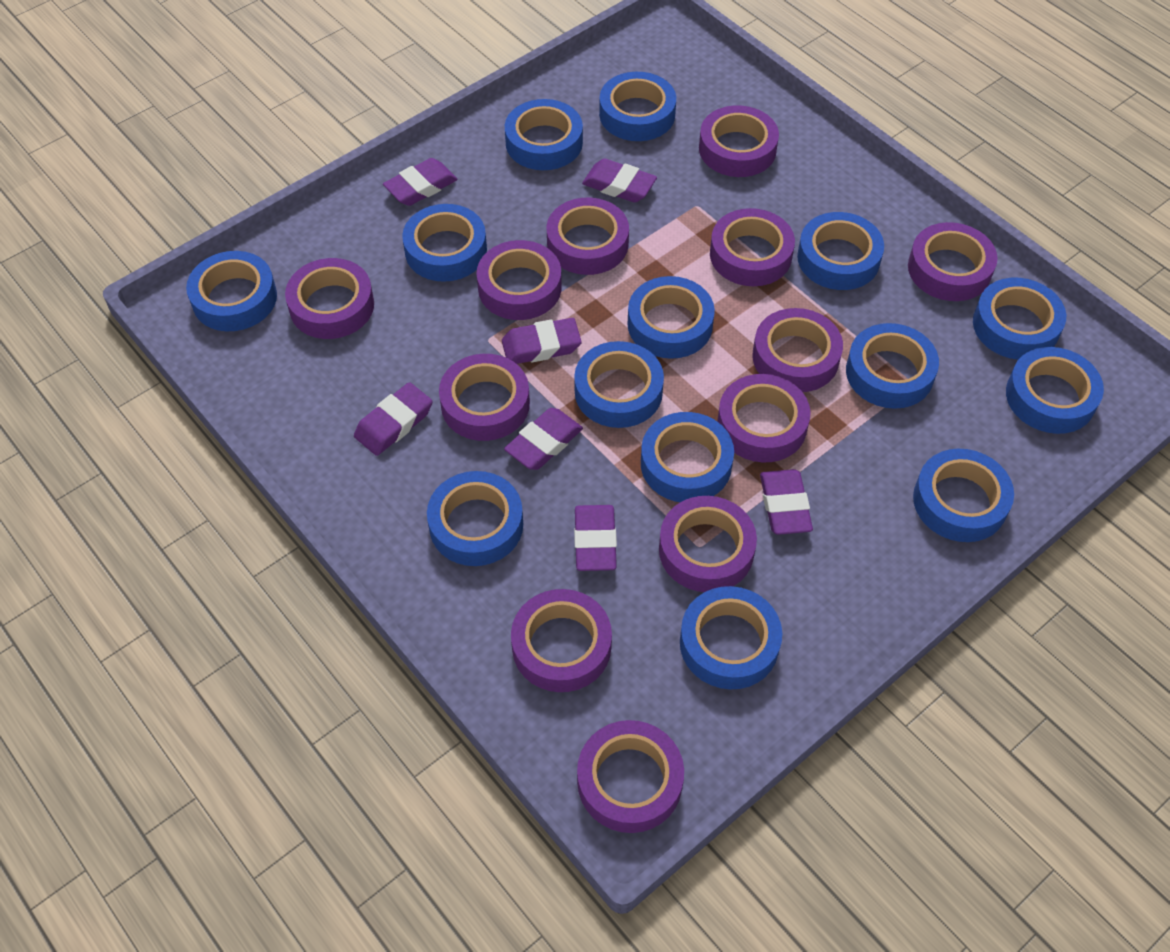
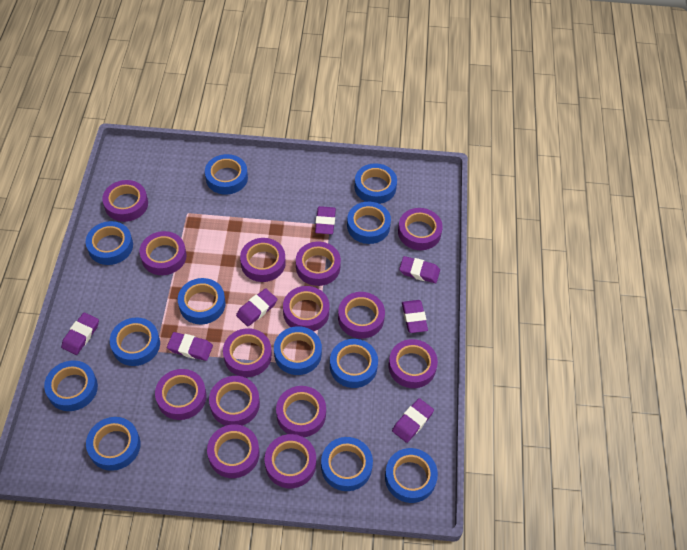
blue tape: [186,251,277,331] [402,204,487,282] [427,471,523,566] [505,99,583,170] [574,341,664,428] [599,72,676,141] [627,276,715,359] [641,412,734,502] [680,586,782,689] [797,212,884,290] [846,323,939,409] [913,449,1014,542] [973,278,1066,360] [1006,347,1104,434] = 14 -> [44,360,98,411] [86,221,133,265] [86,417,140,471] [110,318,160,366] [178,278,226,324] [205,154,248,195] [274,326,322,375] [321,437,373,491] [330,339,378,388] [347,202,391,244] [354,163,397,204] [385,448,438,503] = 12
purple tape: [285,258,374,339] [439,354,530,441] [477,240,562,320] [511,589,612,692] [547,198,629,275] [577,720,684,833] [659,496,757,592] [699,105,779,177] [710,208,795,286] [717,374,811,462] [752,308,843,392] [908,222,998,301] = 12 -> [102,180,148,222] [139,231,187,275] [155,369,206,420] [207,424,260,478] [209,376,260,426] [223,328,272,377] [240,238,286,282] [265,434,316,488] [276,386,326,437] [283,286,329,331] [296,242,341,286] [338,292,385,339] [389,339,438,388] [398,208,443,250] = 14

